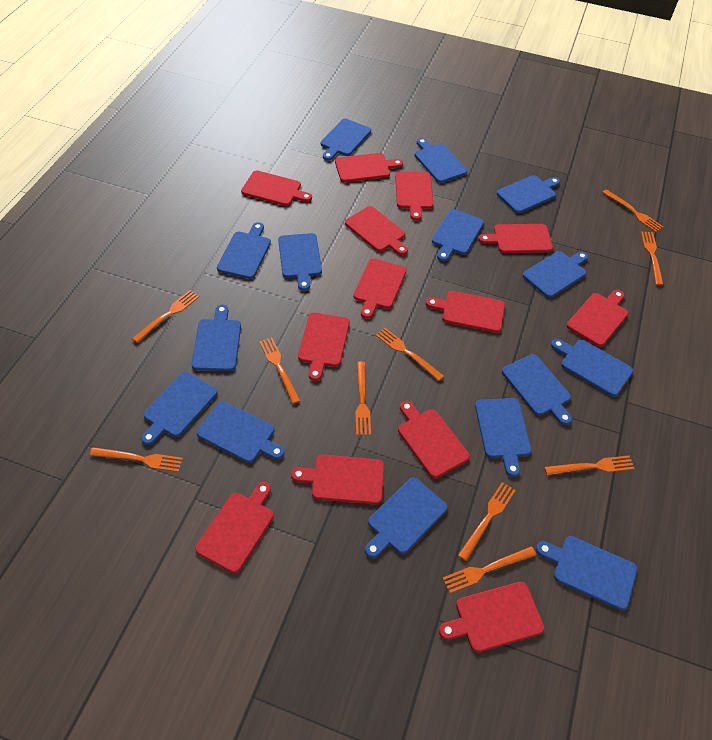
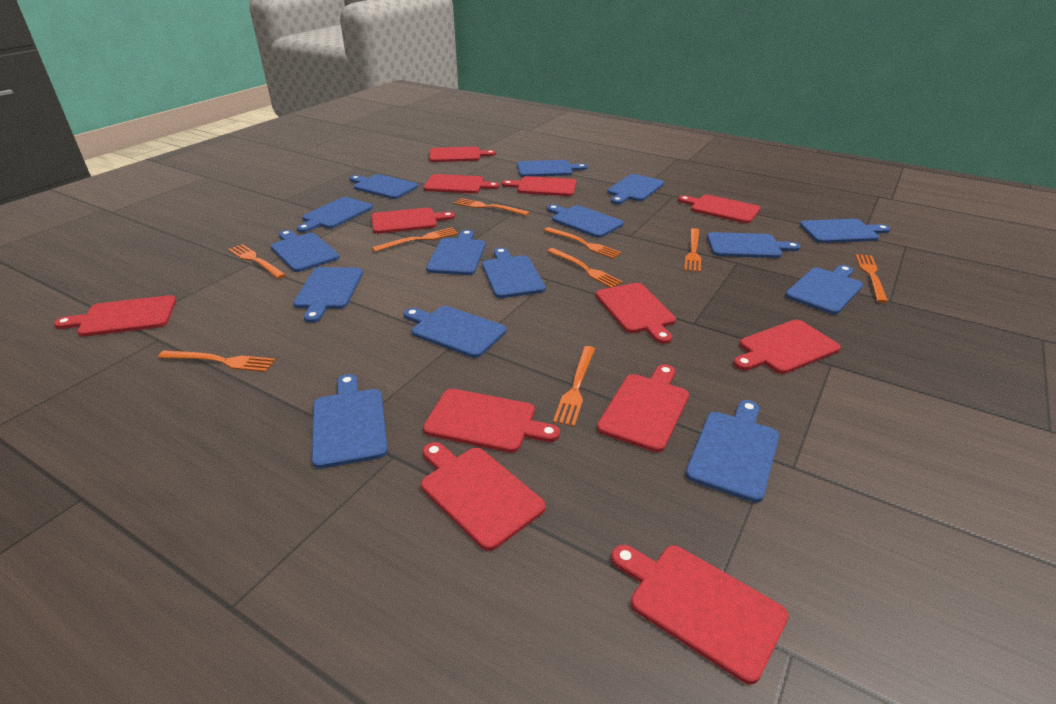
orange fork: [90,447,183,472] [132,290,199,343] [259,337,300,404] [355,361,371,435] [376,328,444,381] [442,546,536,593] [458,482,516,561] [544,455,635,475] [602,189,663,232] [641,231,663,286] = 10 -> [158,350,275,372] [228,244,286,279] [372,227,458,252] [454,198,530,216] [544,227,622,259] [547,248,623,288] [553,346,595,427] [684,228,701,272] [855,254,888,303] = 9
red cutting board: [195,482,274,573] [241,170,312,206] [291,455,384,504] [298,313,350,381] [335,153,403,182] [345,206,408,255] [353,258,407,319] [395,171,433,221] [398,401,470,478] [426,291,505,333] [439,582,545,652] [479,224,553,253] [567,290,628,347] = 13 -> [54,295,176,337] [371,208,455,234] [421,442,546,551] [423,389,560,453] [424,174,499,194] [429,147,496,162] [502,176,577,196] [596,283,676,344] [597,364,689,452] [611,545,789,684] [678,195,760,223] [733,320,841,374] = 12

